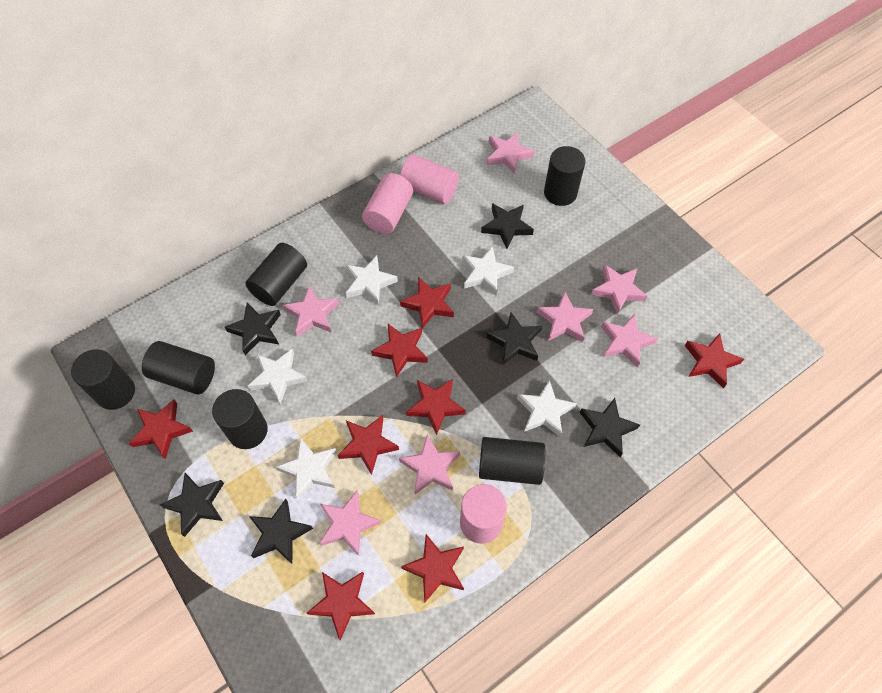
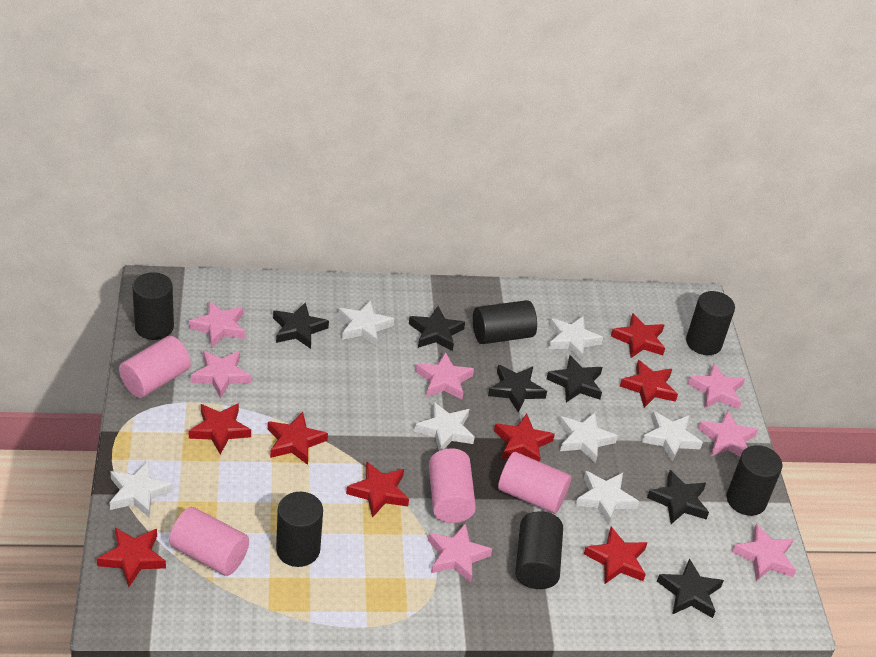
pink cylinder: [362,173,413,234] [400,154,459,204] [460,484,507,544] = 3 -> [119,336,191,398] [169,507,249,576] [429,448,476,523] [498,452,571,514] = 4
white star: [248,349,308,405] [276,438,337,500] [346,256,398,305] [462,246,514,295] [517,380,577,438] = 5 -> [109,461,173,517] [339,300,394,346] [414,401,475,451] [549,316,603,361] [559,412,618,463] [575,471,639,525] [642,411,703,462] = 7

